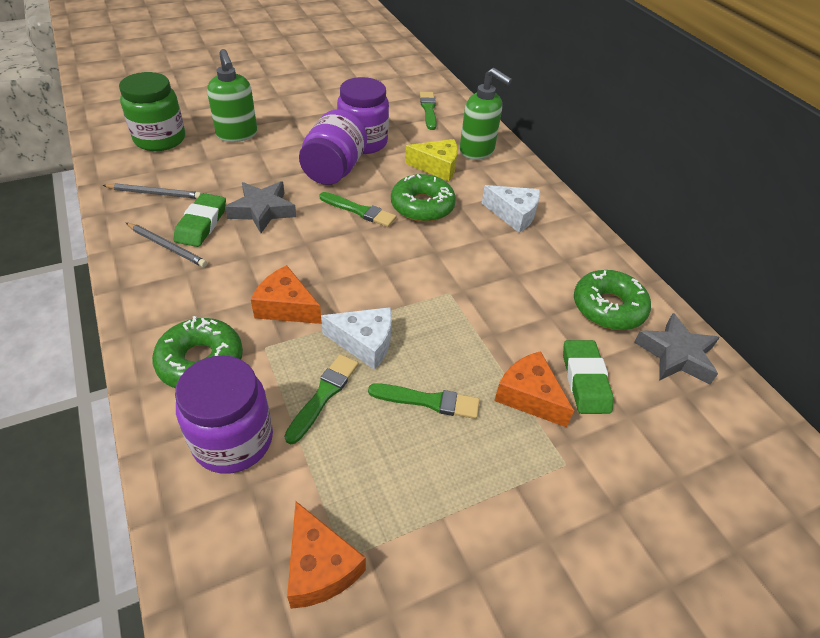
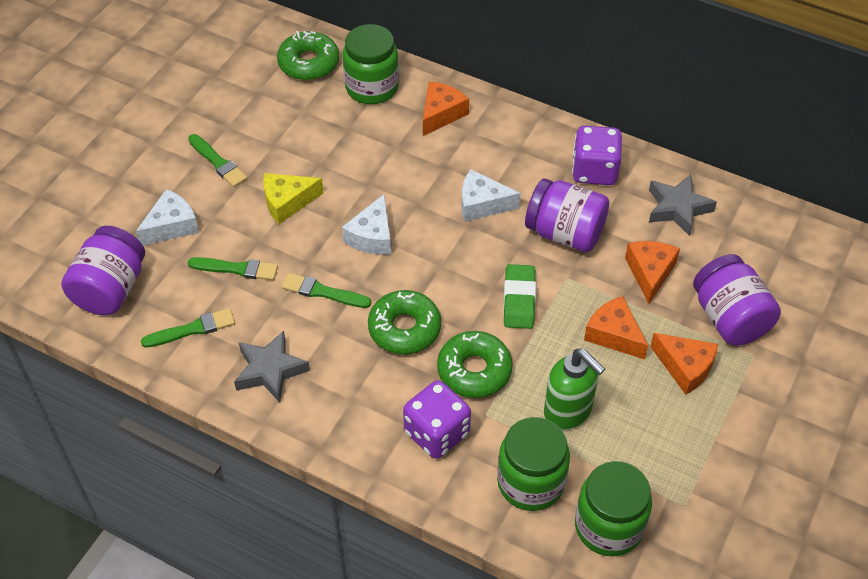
green eraser: [174,193,226,247] [563,340,613,414] = 2 -> [503,264,536,329] = 1
green jar: [119,72,185,151] = 1 -> [343,24,399,104] [497,417,570,511] [575,461,652,556] = 3
green soap dispenser: [207,49,257,142] [460,68,512,160] = 2 -> [544,349,605,430] = 1
grey pencil: [102,183,202,199] [126,223,207,267] = 2 -> none = 0
orange cheese: [251,265,322,324] [287,501,366,609] [494,351,574,427] = 3 -> [423,81,469,136] [584,296,648,360] [625,241,680,304] [650,333,718,395] = 4
purple dice: none = 0 -> [403,380,471,459] [572,126,622,185] = 2
white cheese: [321,307,392,370] [482,185,540,233] = 2 -> [136,189,199,245] [342,194,391,255] [461,169,521,222] = 3

